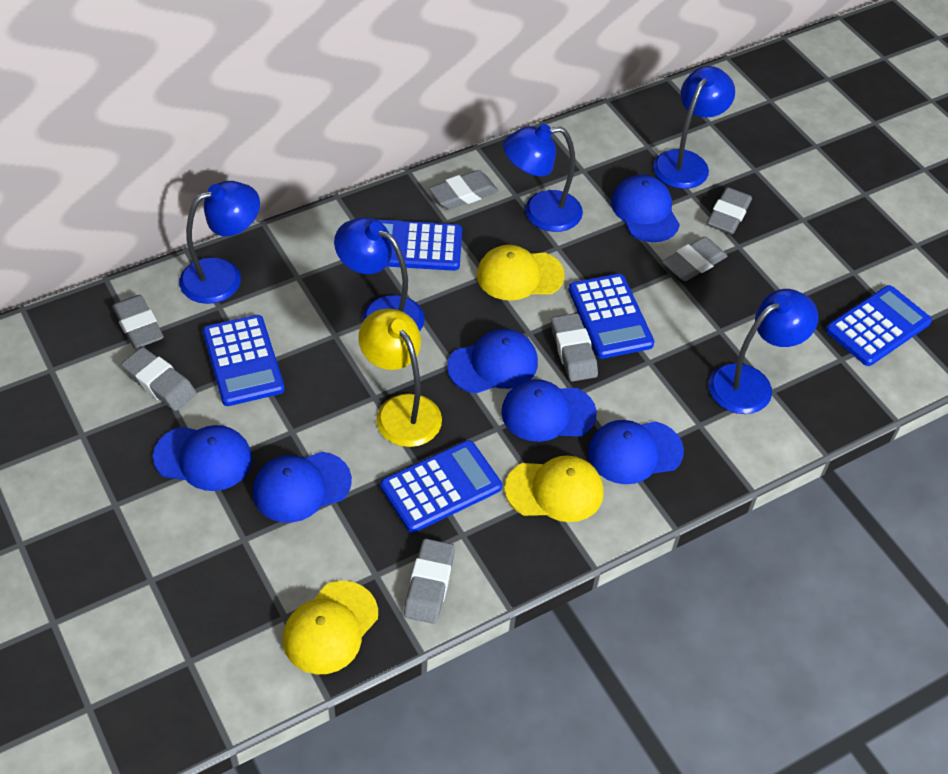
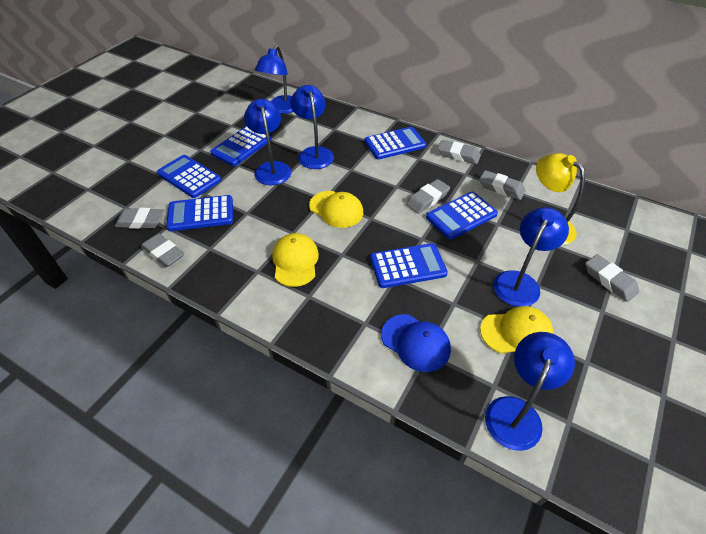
blue calculator: [203,315,285,406] [376,219,462,271] [380,440,502,533] [568,274,654,359] [826,285,932,366] = 5 -> [157,155,221,198] [166,195,233,231] [210,126,272,166] [364,127,426,160] [370,243,448,288] [426,192,498,240] = 6
blue cap: [153,425,252,491] [253,452,352,523] [447,329,538,394] [501,379,597,442] [588,420,684,484] [611,175,680,242] = 6 -> [381,314,451,372] = 1
grey eraser: [112,295,164,349] [121,347,196,411] [404,539,455,624] [429,170,498,209] [551,313,598,382] [662,237,728,281] [707,187,752,234] = 7 -> [115,208,164,229] [141,233,184,267] [406,179,450,214] [438,140,481,164] [479,170,526,200] [585,254,639,302] = 6

